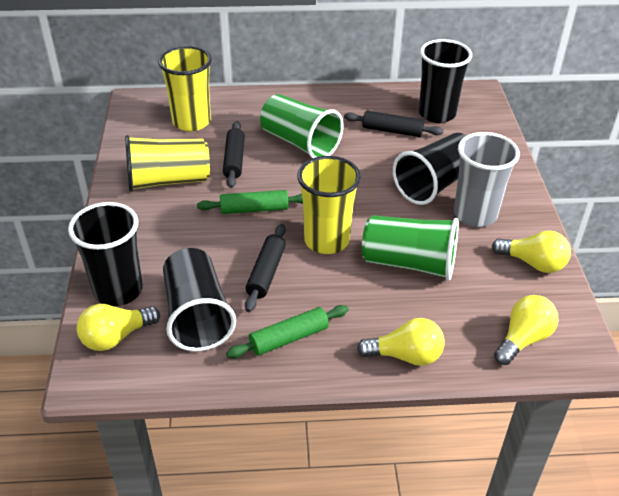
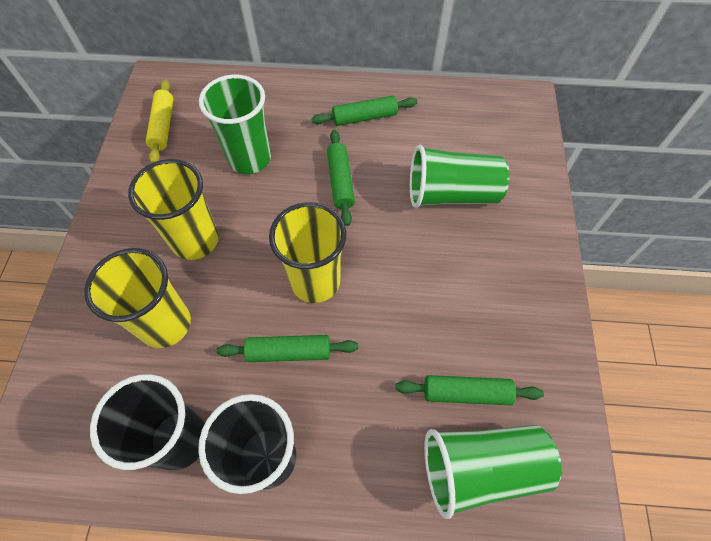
black cup: [68,202,143,306] [163,248,236,351] [393,133,467,205] [419,39,472,123] = 4 -> [90,374,205,470] [198,394,296,494] = 2
black rolling pin: [223,121,245,188] [245,224,286,312] [344,111,444,137] = 3 -> none = 0
green cup: [260,94,344,158] [362,215,459,281] = 2 -> [199,75,271,174] [410,145,510,208] [424,425,562,519] = 3
green rolling pin: [197,190,303,214] [226,305,349,358] = 2 -> [216,335,358,362] [311,96,418,126] [327,130,355,226] [396,375,544,405] = 4
grey cup: [454,132,520,227] = 1 -> none = 0
yellow light bulb: [77,304,160,351] [357,318,444,366] [492,231,571,273] [494,295,558,365] = 4 -> none = 0
yellow rolling pin: none = 0 -> [146,79,173,163] = 1

